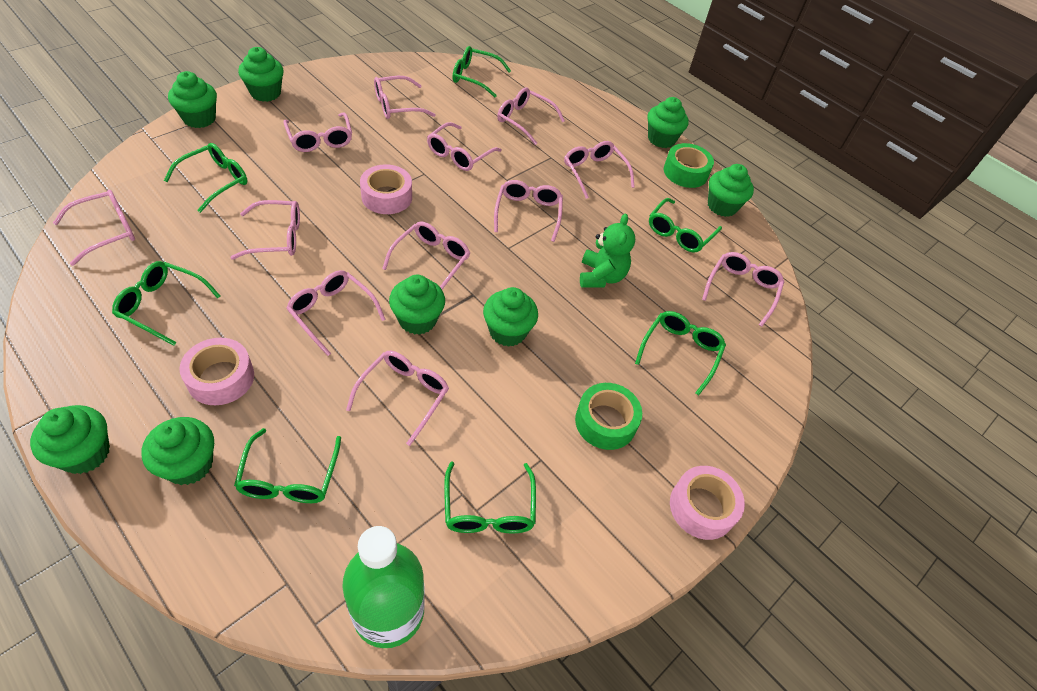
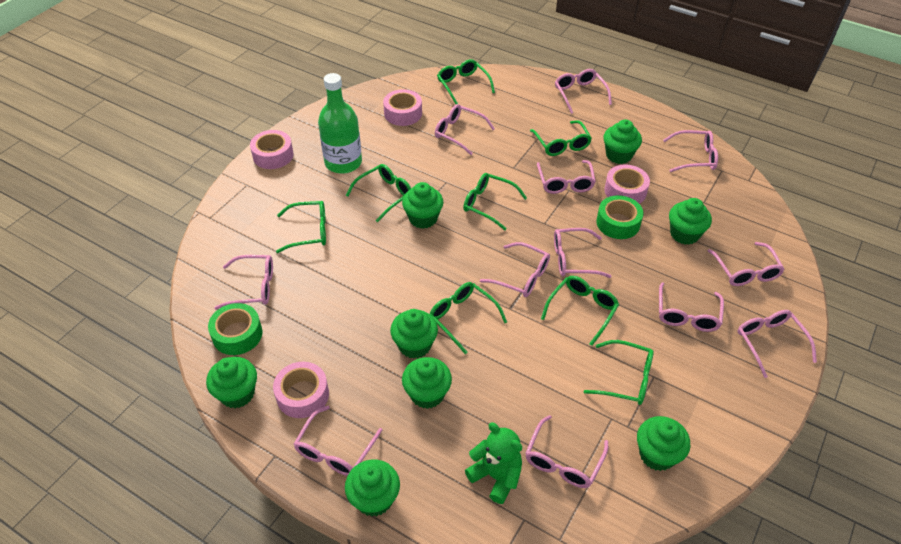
green glasses: [112,261,220,346] [164,143,247,213] [234,428,341,503] [444,461,536,534] [453,46,511,97] [635,311,726,396] [649,198,722,253] = 7 -> [276,201,326,253] [346,164,411,222] [430,282,507,354] [437,59,495,104] [463,173,527,230] [530,120,592,156] [541,276,619,346] [584,340,654,405] = 8
pink tape: [179,338,254,405] [360,165,412,214] [670,466,745,540] = 3 -> [250,130,293,169] [273,362,329,418] [383,89,422,126] [604,164,650,204] = 4

